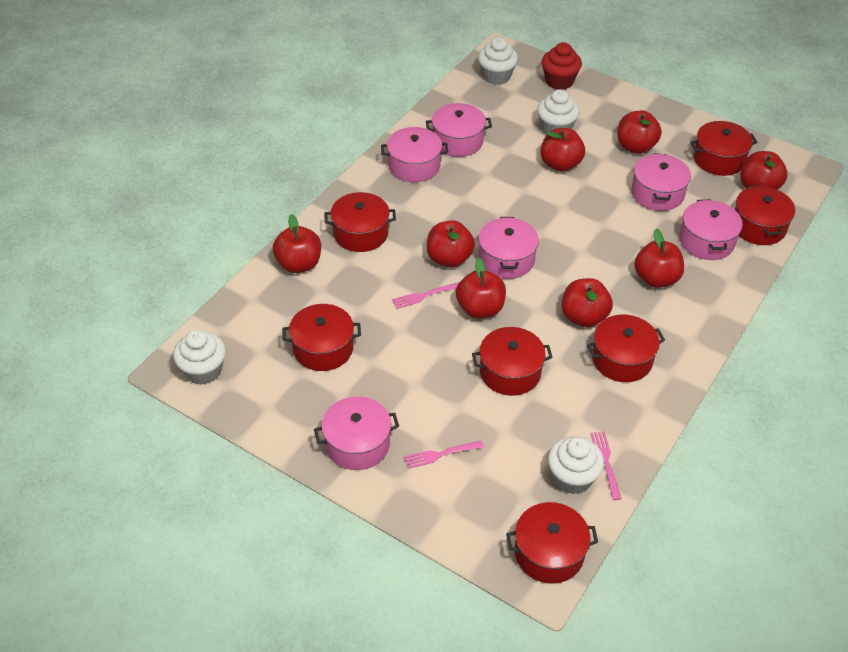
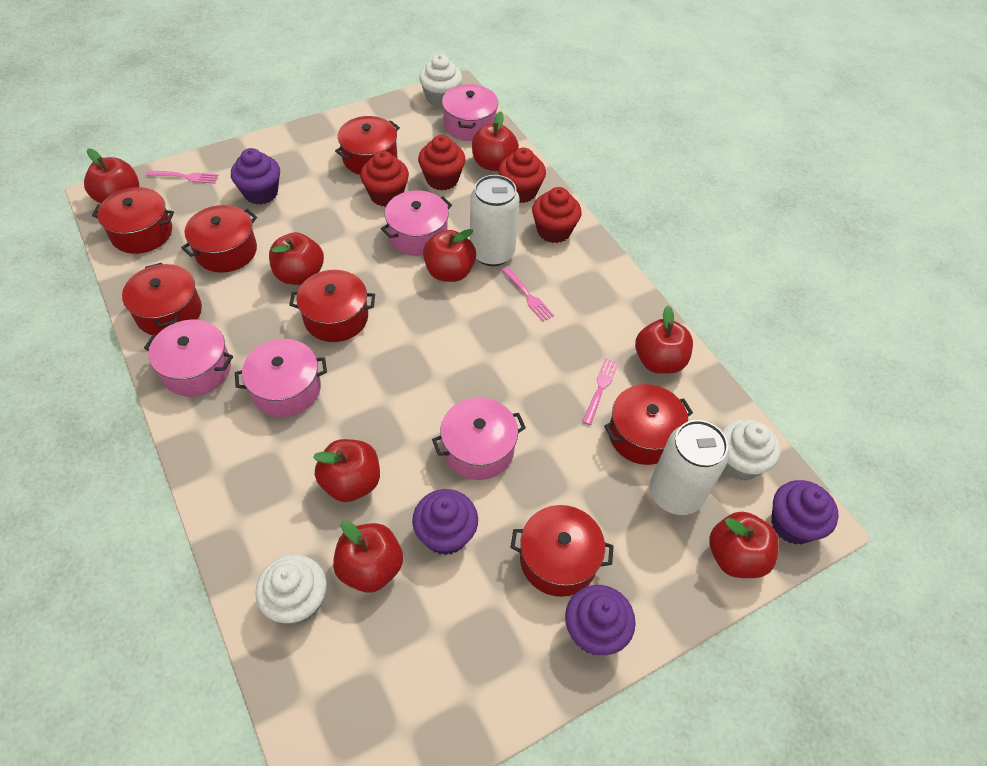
pink pot: [314,396,399,470] [381,127,448,182] [426,103,492,157] [478,217,539,279] [631,153,691,211] [679,199,743,260] = 6 -> [144,320,233,397] [235,339,327,417] [381,190,452,256] [432,398,526,480] [442,84,498,141] = 5
purple cupcake: none = 0 -> [231,148,280,205] [412,489,478,555] [565,585,636,655] [771,480,839,545] = 4
red cupcake: [542,42,582,90] = 1 -> [360,151,409,207] [418,135,466,190] [499,148,546,203] [532,187,581,243] = 4
white can: none = 0 -> [470,175,520,266] [650,420,729,515] = 2
white cupcake: [173,330,226,385] [478,37,518,85] [537,90,580,135] [548,436,604,494] = 4 -> [255,554,327,624] [419,54,462,107] [722,419,780,481] = 3

